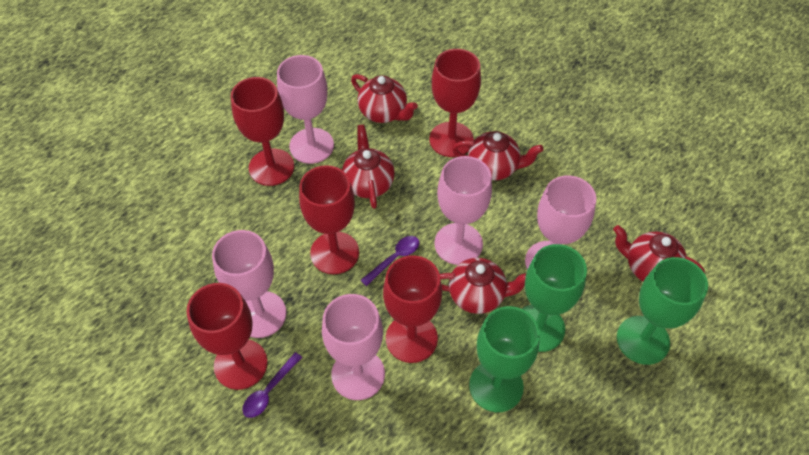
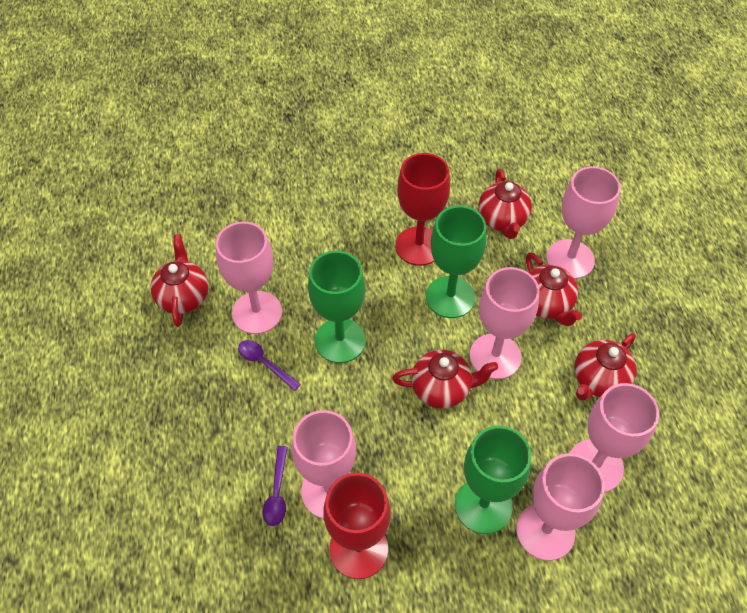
pink goblet: [212,230,286,338] [277,55,334,164] [322,294,385,400] [434,156,492,265] [525,175,596,270] = 5 -> [215,222,282,334] [292,410,356,519] [470,267,539,380] [516,453,605,561] [546,166,621,279] [570,383,659,493] = 6
red goblet: [187,283,268,390] [231,77,294,186] [299,165,359,274] [383,255,442,363] [430,49,481,157] = 5 -> [323,473,391,579] [395,153,450,266] = 2

